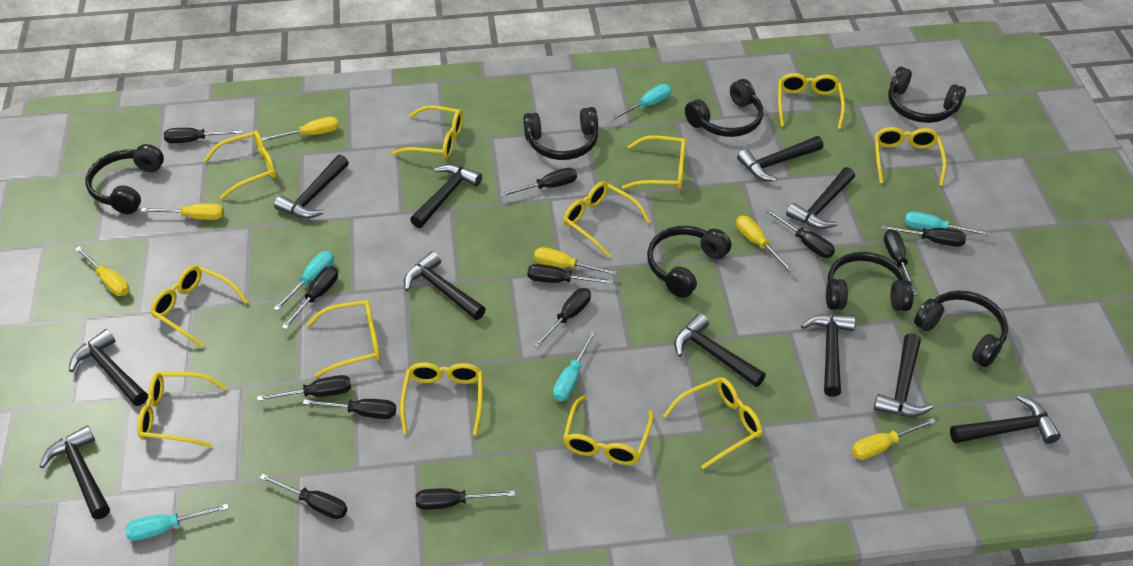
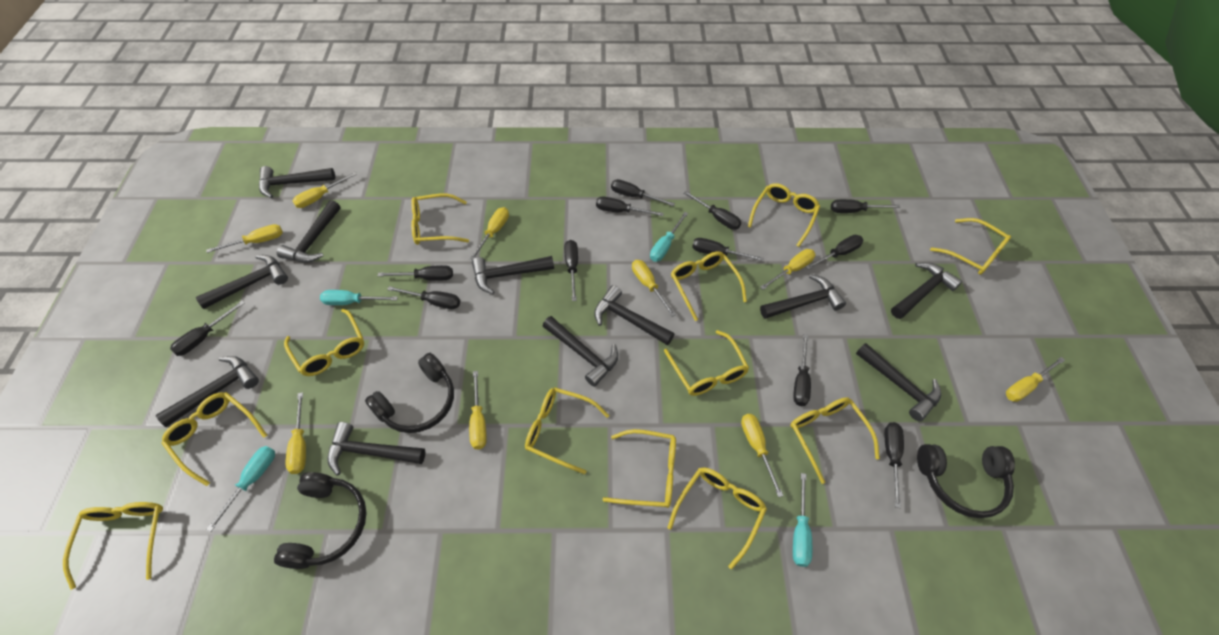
black headphones: [85,144,164,214] [523,107,598,160] [647,226,731,298] [685,79,763,137] [826,252,914,311] [888,67,966,123] [914,290,1008,367] = 7 -> [274,472,367,569] [365,353,454,433] [917,444,1015,518] = 3
turquoise screwdriver: [125,504,229,541] [274,251,334,311] [553,331,596,401] [610,84,672,120] [905,212,990,236] = 5 -> [206,446,275,532] [320,290,398,305] [650,212,688,262] [793,473,812,567] = 4
yellow screwdriver: [75,246,129,296] [141,203,224,220] [261,117,339,141] [534,247,617,275] [736,216,794,272] [852,418,936,460] = 6 -> [206,224,283,253] [286,392,306,474] [293,172,357,208] [469,371,487,449] [470,207,509,260] [632,260,676,317] [741,414,783,497] [760,249,815,290] [1006,357,1065,402] = 9

